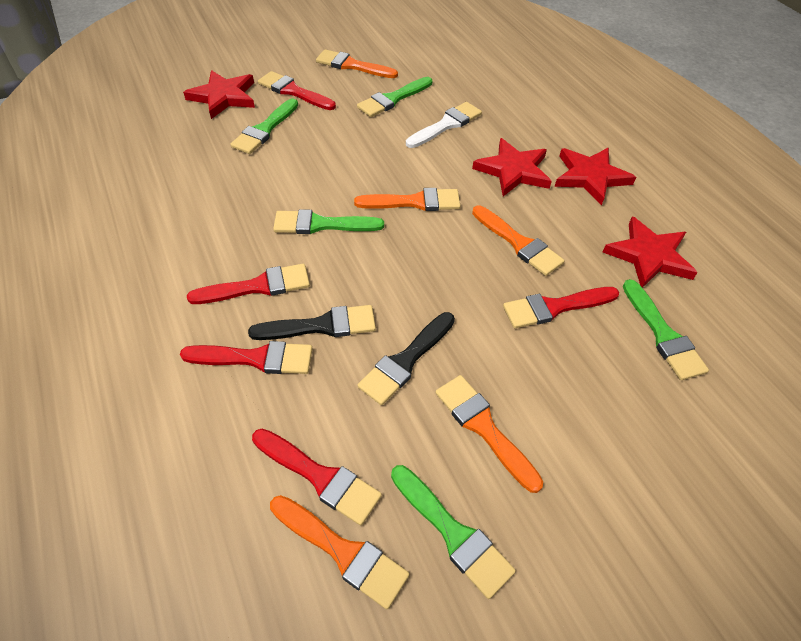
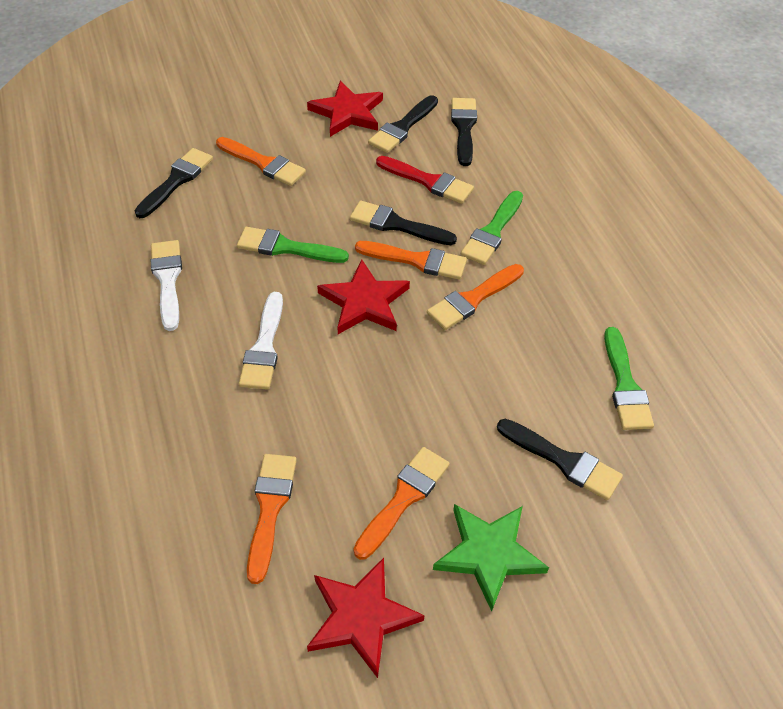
black brush: [248,305,376,340] [357,312,455,405] = 2 -> [135,148,213,218] [350,200,457,245] [368,95,438,153] [451,98,477,166] [497,419,623,500] = 5
green brush: [230,98,298,154] [273,209,384,234] [357,77,432,117] [391,465,516,599] [623,279,709,380] = 5 -> [237,227,349,263] [461,191,523,265] [604,327,654,430] = 3
green star: none = 0 -> [433,504,549,612] = 1
red brush: [180,341,313,374] [187,264,310,304] [252,429,382,525] [258,71,336,110] [503,287,619,328] = 5 -> [376,156,474,204] = 1
red star: [183,70,255,119] [472,138,552,196] [555,148,636,206] [603,217,698,288] = 4 -> [307,81,383,137] [307,558,424,678] [317,259,410,334] = 3
white brush: [406,102,482,148] = 1 -> [151,240,182,331] [239,292,283,390] = 2

